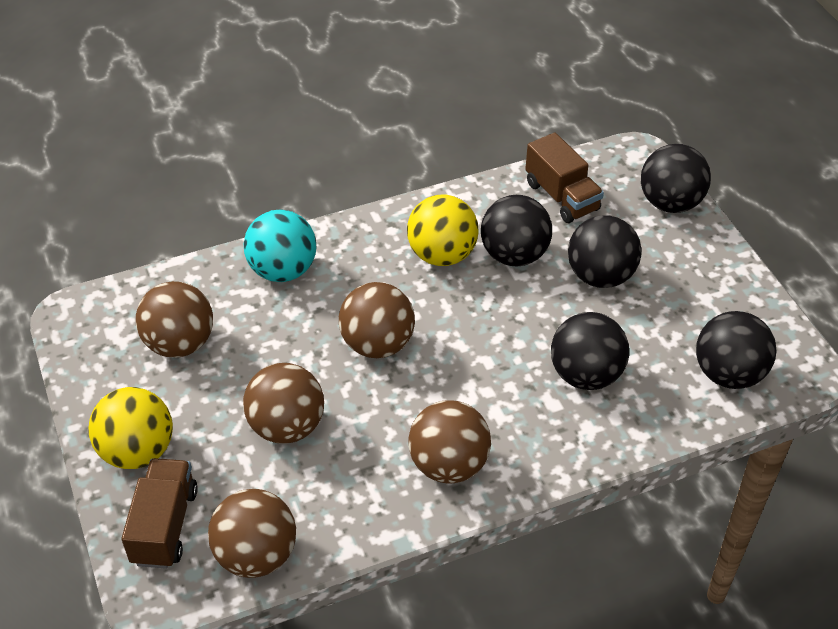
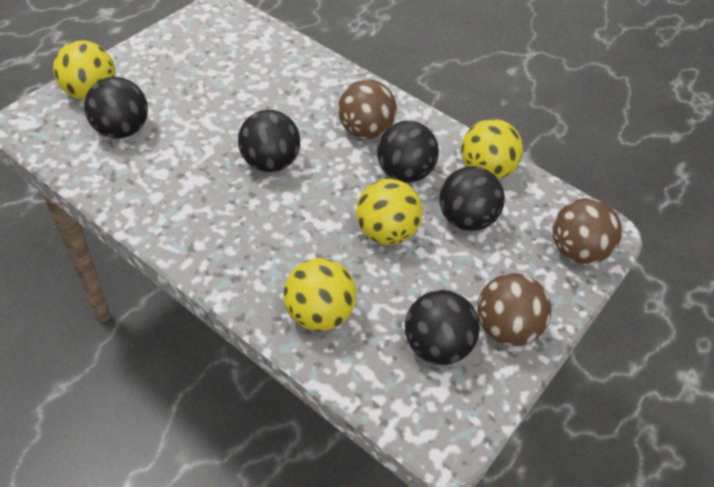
brown ball: [136,281,213,358] [208,489,296,578] [243,363,324,444] [339,282,415,358] [408,400,491,483] = 5 -> [338,79,397,139] [477,273,551,346] [553,198,622,264] = 3
brown truck: [121,458,198,569] [525,132,604,223] = 2 -> none = 0
turquoise ball: [244,210,316,282] = 1 -> none = 0
yellow ball: [88,387,173,469] [407,194,479,266] = 2 -> [53,40,115,100] [283,258,356,331] [356,179,422,245] [461,119,523,179] = 4

